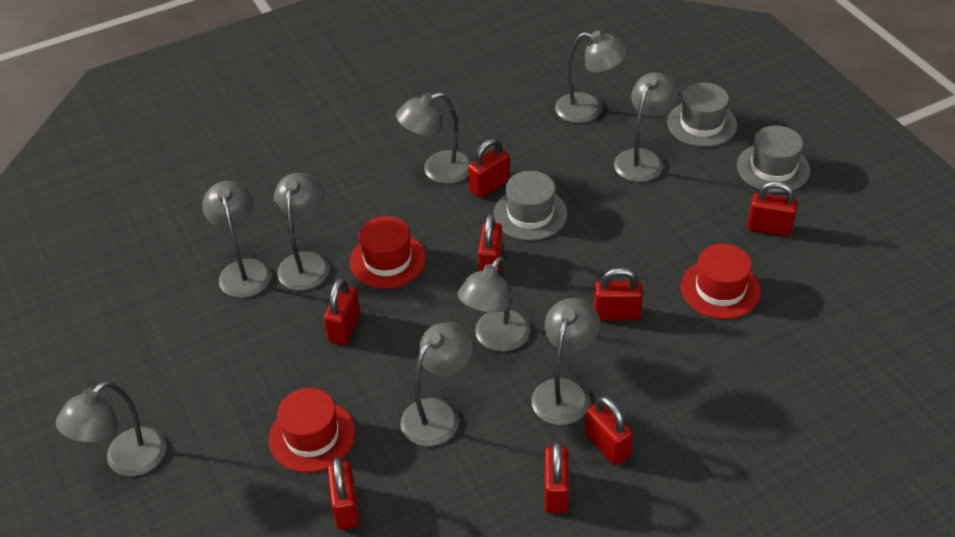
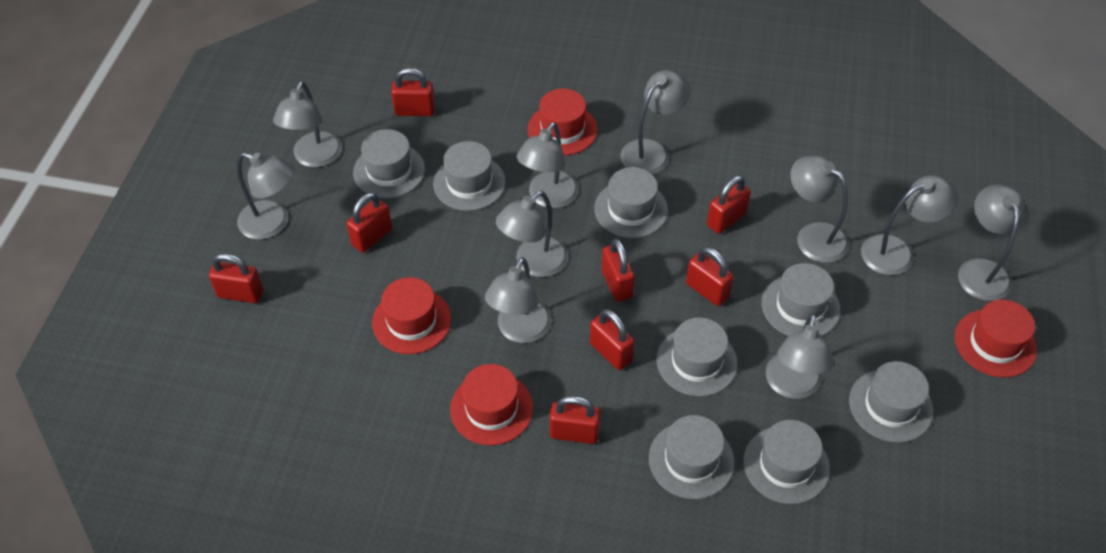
grey hat: [493,171,567,241] [667,83,737,147] [737,125,810,193] = 3 -> [353,129,425,198] [433,141,506,211] [594,167,668,238] [649,415,735,499] [657,318,738,397] [743,420,830,504] [762,263,840,336] [849,361,934,443] = 8
grey lamp: [56,381,166,476] [202,181,271,298] [274,173,329,291] [396,92,471,184] [401,322,473,446] [458,257,530,352] [531,298,600,425] [555,31,628,123] [614,72,679,182] = 9 -> [237,152,295,240] [273,81,342,167] [485,257,551,343] [496,191,568,277] [517,122,578,209] [620,70,691,175] [766,313,834,399] [790,156,849,263] [861,175,958,275] [958,185,1025,301] = 10
red hat: [269,388,355,473] [350,216,426,289] [681,244,761,319] = 3 -> [372,277,451,354] [450,364,533,445] [528,89,597,155] [955,300,1037,377] = 4

